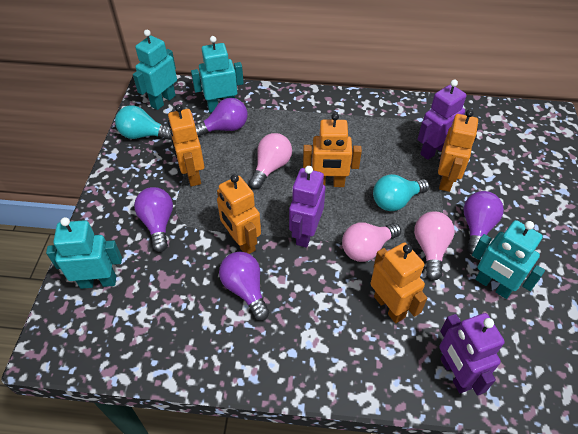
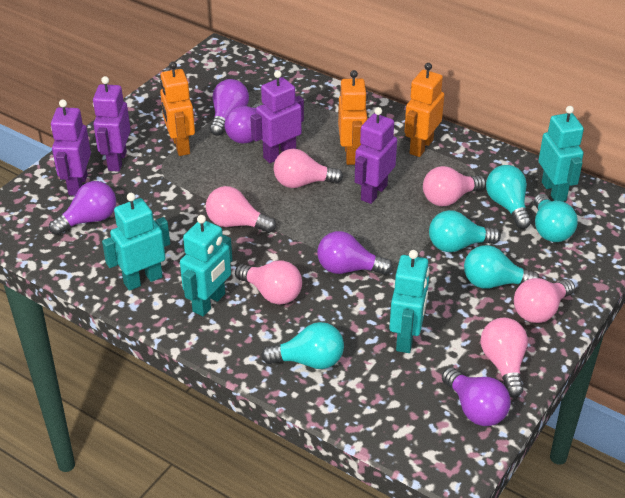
orange robot: [168,104,204,187] [217,174,261,254] [303,113,362,187] [370,243,427,323] [438,110,478,192] = 5 -> [160,62,195,156] [338,70,368,165] [404,63,444,157] = 3
pink light bulb: [249,133,292,189] [342,222,401,262] [414,211,455,280] = 3 -> [206,186,276,233] [235,260,302,305] [274,149,343,188] [423,166,486,206] [481,318,528,398] [514,278,575,323] = 6
purple light bulb: [134,187,173,252] [195,98,248,137] [219,252,270,321] [463,191,504,255] = 4 -> [49,181,116,235] [210,79,249,135] [224,104,262,144] [317,231,393,275] [442,367,511,426] = 5
purple robot: [289,166,326,248] [417,80,466,160] [439,313,505,395] = 3 -> [51,99,91,196] [93,76,131,172] [250,70,304,163] [355,107,397,204] = 4
turquoise light bulb: [115,105,172,140] [373,174,429,211] = 2 -> [261,322,344,369] [429,210,501,252] [464,245,540,289] [486,165,531,229] [534,194,578,242] = 5

